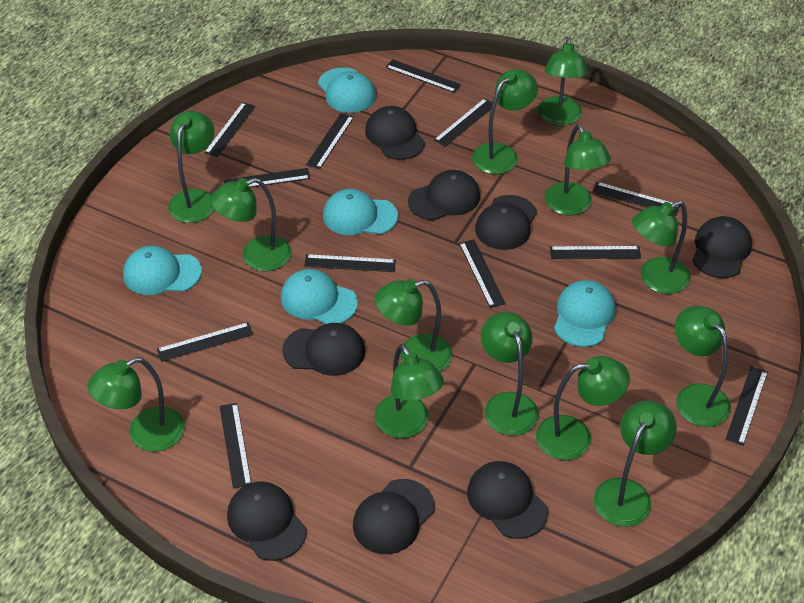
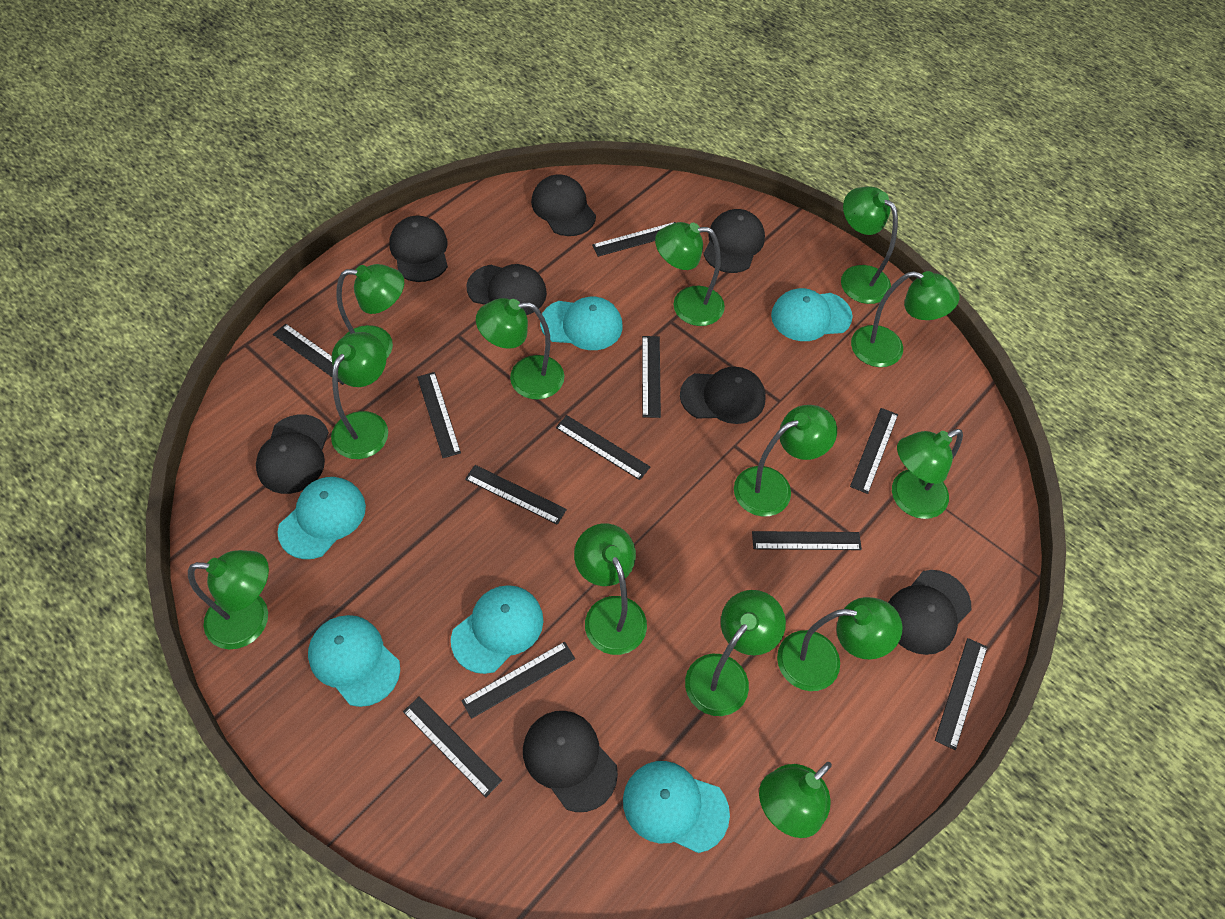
black ruler: [157,322,253,362] [204,102,255,157] [220,403,251,489] [224,168,310,187] [304,254,396,272] [306,113,354,169] [386,59,461,93] [434,98,492,147] [459,240,506,308] [550,246,641,259] [592,182,680,216] [726,367,768,446] = 12 -> [273,324,345,385] [403,696,502,797] [417,372,461,458] [461,642,575,719] [465,465,567,525] [556,415,650,480] [592,222,676,257] [642,336,661,418] [752,531,862,550] [850,408,898,494] [935,638,987,750] = 11
turquoise cap: [123,246,202,295] [280,269,358,324] [318,68,376,113] [323,189,398,235] [554,280,616,347] = 5 -> [277,477,366,559] [308,615,400,707] [451,585,543,674] [540,297,623,350] [623,761,730,853] [771,288,853,341] = 6

